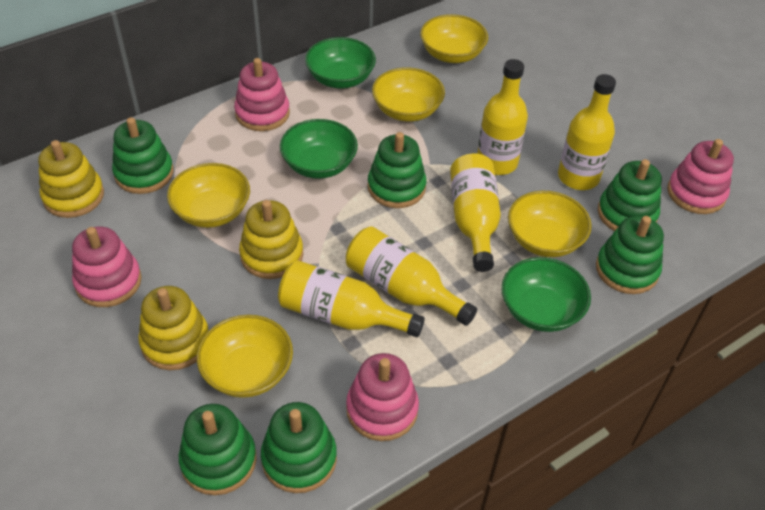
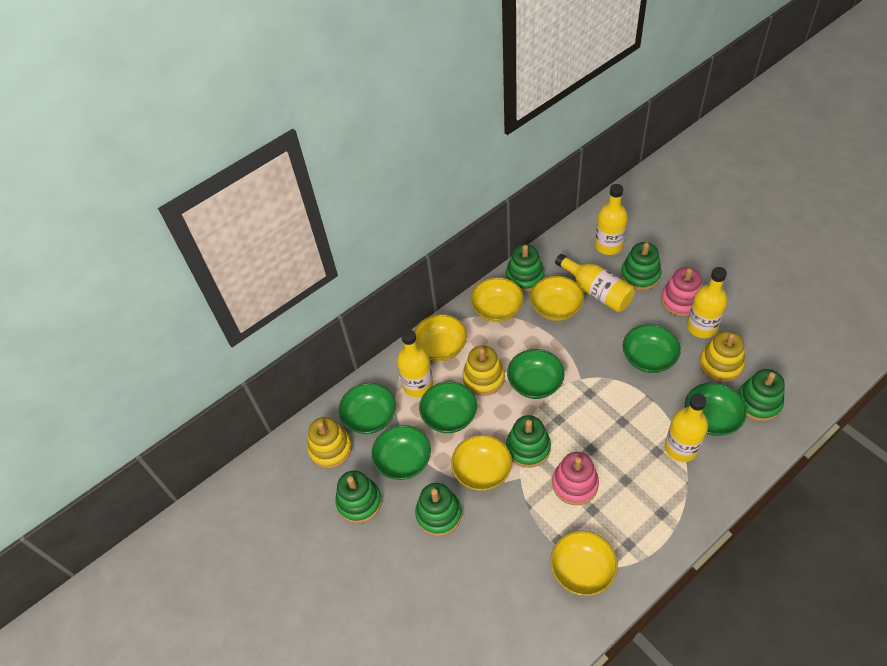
green bowl: [280,119,358,179] [305,37,376,88] [501,257,591,332] = 3 -> [339,383,396,434] [371,425,431,480] [419,382,477,433] [507,349,565,399] [623,324,681,373] [685,383,747,436] = 6
pink stacking toy: [72,226,142,307] [234,58,290,131] [346,353,419,441] [667,139,734,214] = 4 -> [552,452,599,505] [661,267,702,317] = 2

